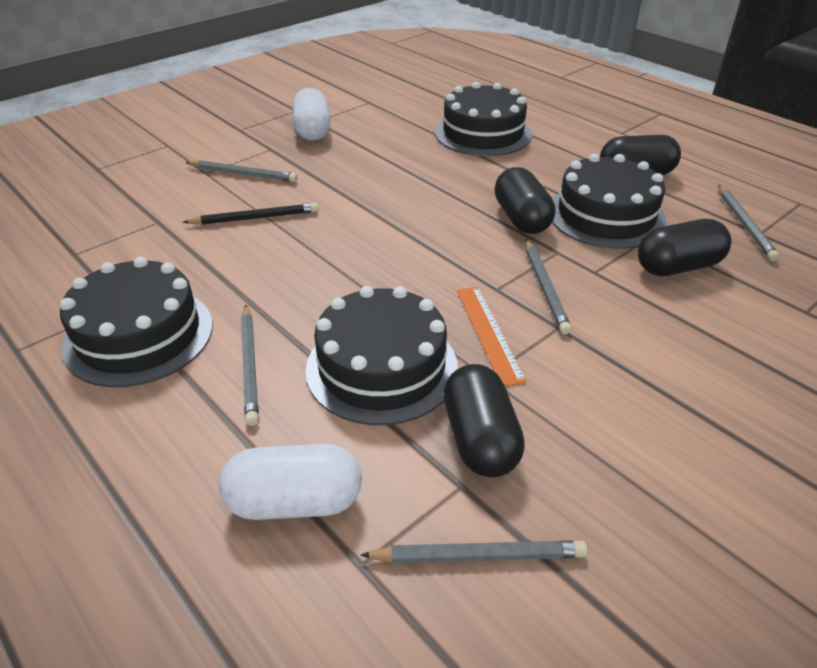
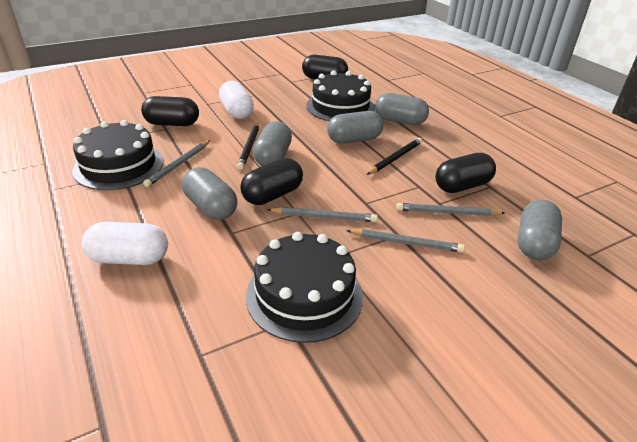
black cake: [60,257,213,387] [306,286,458,425] [435,82,532,156] [552,154,667,249] = 4 -> [72,120,163,190] [246,232,363,343] [306,71,375,121] = 3
black pencil: [183,203,319,225] = 1 -> [237,123,259,170] [366,138,422,175] = 2
grey capsule: none = 0 -> [182,167,237,220] [253,121,292,166] [327,111,383,144] [375,93,429,125] [518,200,562,260] = 5
grey pencil: [185,160,298,182] [241,305,259,426] [360,541,587,563] [525,239,572,335] [718,185,779,261] = 5 -> [143,140,210,187] [267,207,378,222] [346,229,465,253] [396,203,505,216] = 4
orange ruler: [457,287,527,386] = 1 -> none = 0

